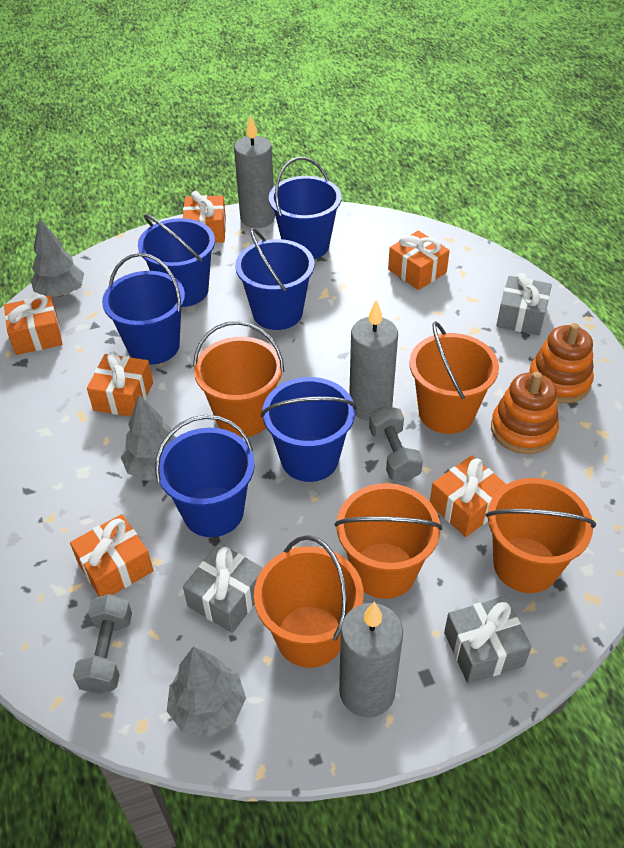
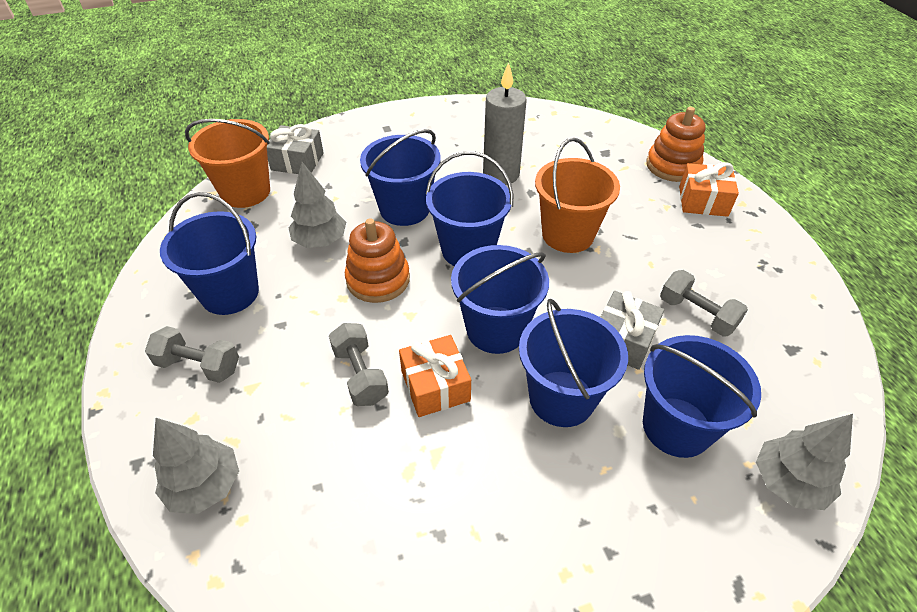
grey candle: [234,114,275,228] [339,601,403,718] [349,299,398,421] = 3 -> [483,62,527,185] = 1
grey dumbbell: [73,594,132,694] [369,405,423,482] = 2 -> [145,326,239,383] [329,323,389,406] [660,270,748,337] = 3
grey gift: [183,543,263,633] [444,596,532,684] [496,273,552,335] = 3 -> [267,124,324,174] [601,291,664,370] = 2
orange bucket: [193,321,284,437] [254,535,364,668] [334,483,442,599] [409,321,499,434] [486,478,596,593] = 5 -> [185,119,270,208] [535,138,620,253] = 2
orange gift: [4,294,62,355] [70,514,153,597] [87,351,153,417] [183,191,226,243] [388,231,450,290] [430,456,506,537] = 6 -> [399,335,471,417] [679,162,739,217] = 2

